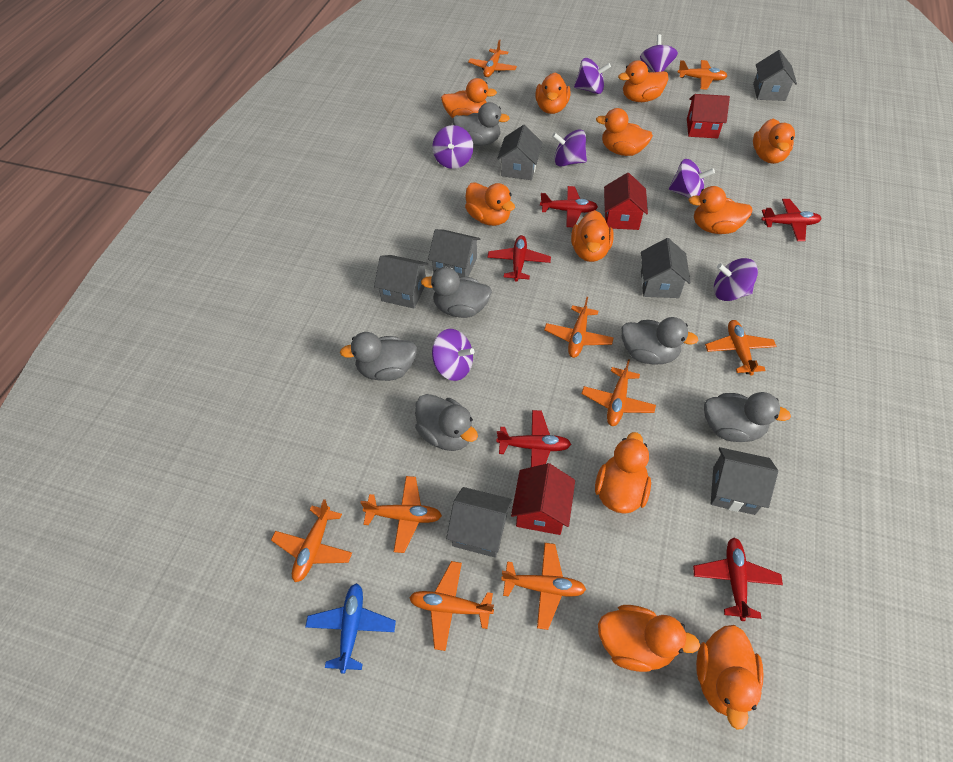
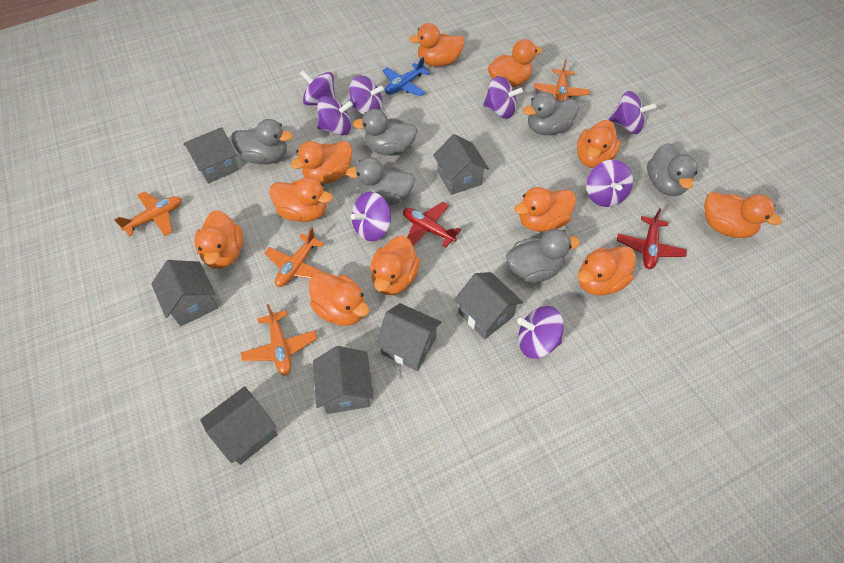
orange plane: [271,499,352,582] [360,476,442,553] [409,561,494,651] [468,39,517,77] [501,543,586,630] [544,297,614,358] [582,359,656,426] [677,60,727,90] [705,320,776,375] = 9 -> [114,191,182,236] [241,304,317,376] [264,227,325,287] [534,59,590,101] = 4
purple spinning top: [432,125,473,169] [432,329,475,381] [552,130,587,167] [574,58,611,94] [640,34,678,72] [669,159,715,198] [714,258,758,301] = 7 -> [299,70,335,105] [317,96,353,135] [349,75,384,115] [351,192,391,241] [483,76,523,119] [517,306,564,359] [587,160,633,207] [609,91,656,134] = 8
red house: [511,463,575,535] [604,173,648,230] [687,94,730,139] = 3 -> none = 0
red plane: [487,235,551,282] [496,410,571,467] [540,186,598,227] [693,538,783,621] [761,199,822,241] = 5 -> [403,202,461,248] [617,208,687,269] = 2

